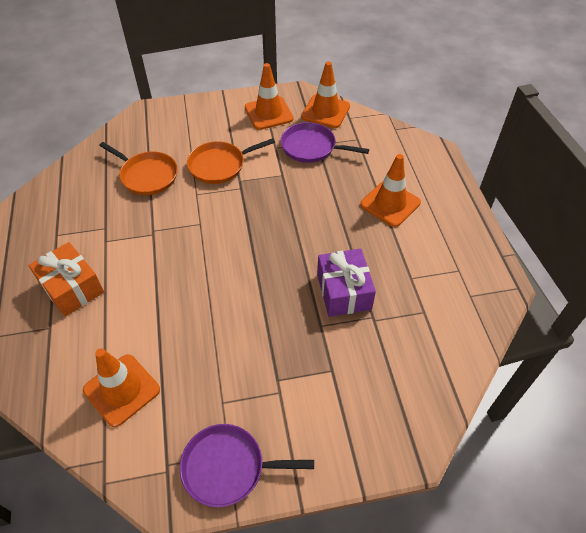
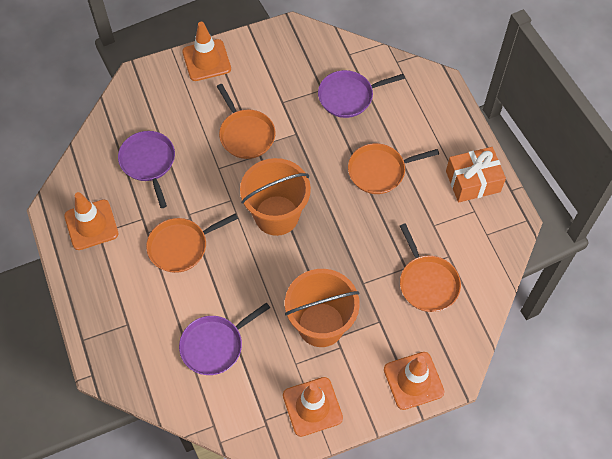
orange bucket: none = 0 -> [240,158,311,236] [285,269,360,347] = 2
orange pan: [99,142,178,195] [187,138,275,184] = 2 -> [146,213,238,273] [217,84,276,159] [348,143,439,194] [400,223,461,312] = 4
purple gift: [317,248,376,317] = 1 -> none = 0
purple pan: [180,424,314,507] [281,122,369,163] = 2 -> [118,131,175,208] [179,302,270,375] [318,70,405,118] = 3

